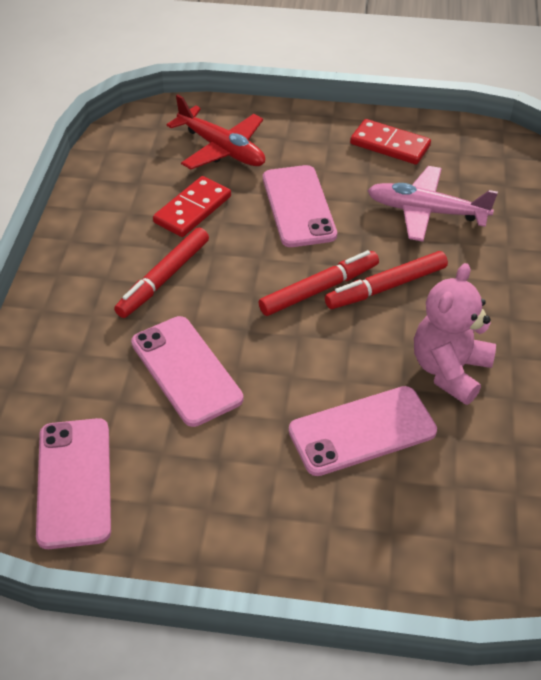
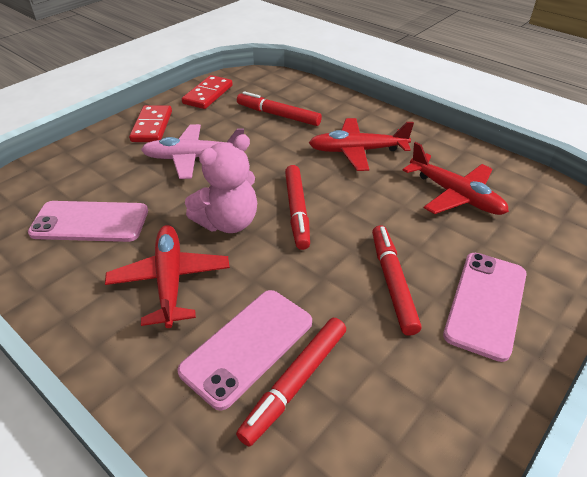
pink phone: [36,418,111,549] [131,316,243,427] [263,165,337,247] [289,386,437,476] = 4 -> [28,201,148,242] [177,290,312,411] [443,253,526,362] = 3
red marker: [114,227,209,318] [259,250,379,316] [325,251,448,309] = 3 -> [236,318,346,446] [237,91,322,126] [285,165,310,250] [372,225,421,336] = 4
red plane: [167,94,265,169] = 1 -> [105,225,230,328] [309,118,414,171] [403,142,509,215] = 3

